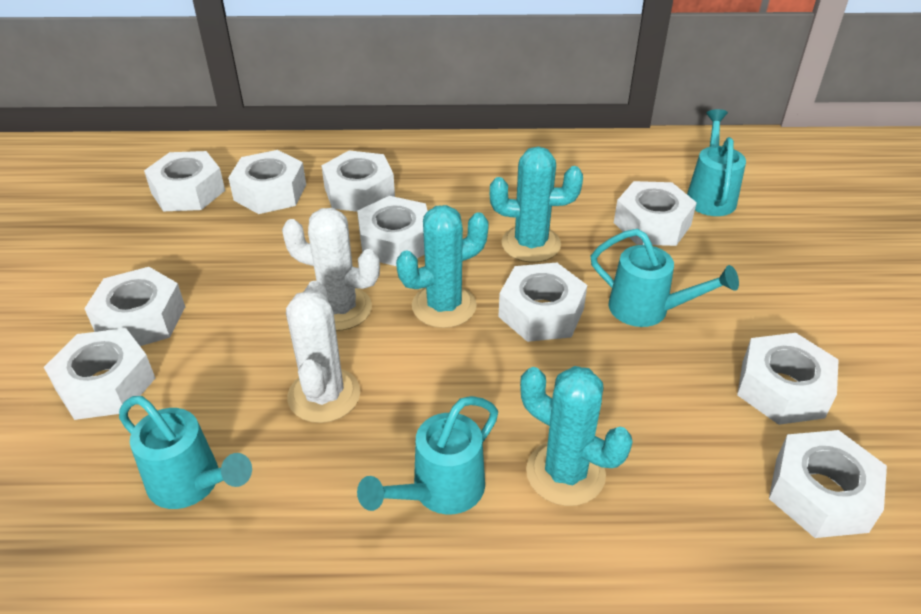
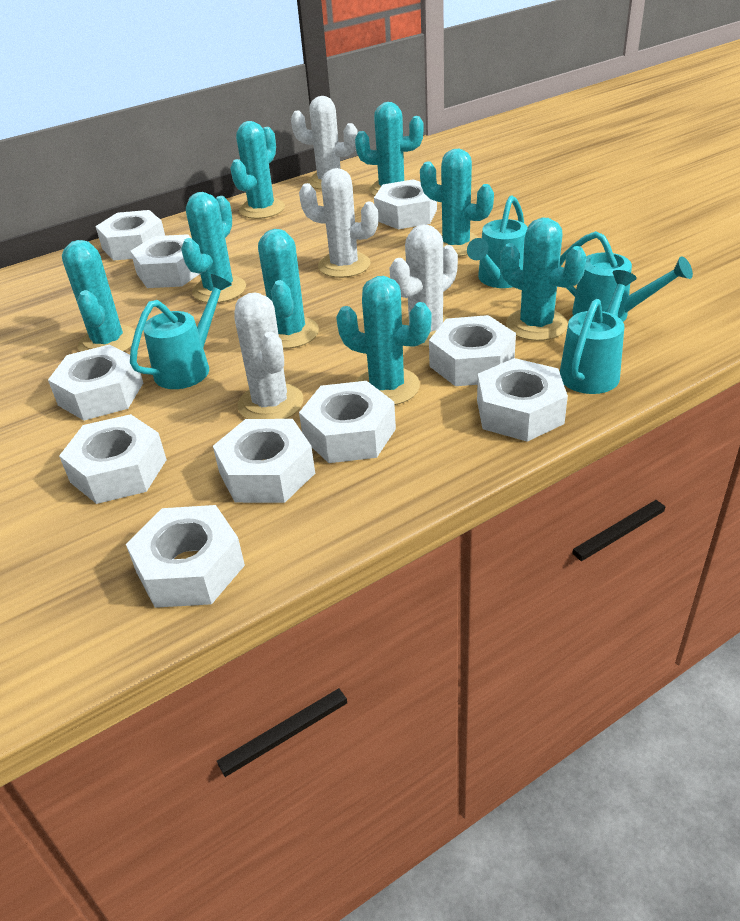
turquoise cactus: [396,205,489,328] [490,146,583,263] [520,366,633,506] = 3 -> [62,240,135,352] [181,192,246,303] [230,121,285,219] [258,229,319,349] [336,276,432,405] [355,102,424,196] [420,149,494,257] [500,217,587,341] = 8
white cactus: [282,208,380,331] [286,281,360,423] = 2 -> [234,293,303,419] [291,96,358,190] [299,168,378,278] [389,224,458,347] = 4

